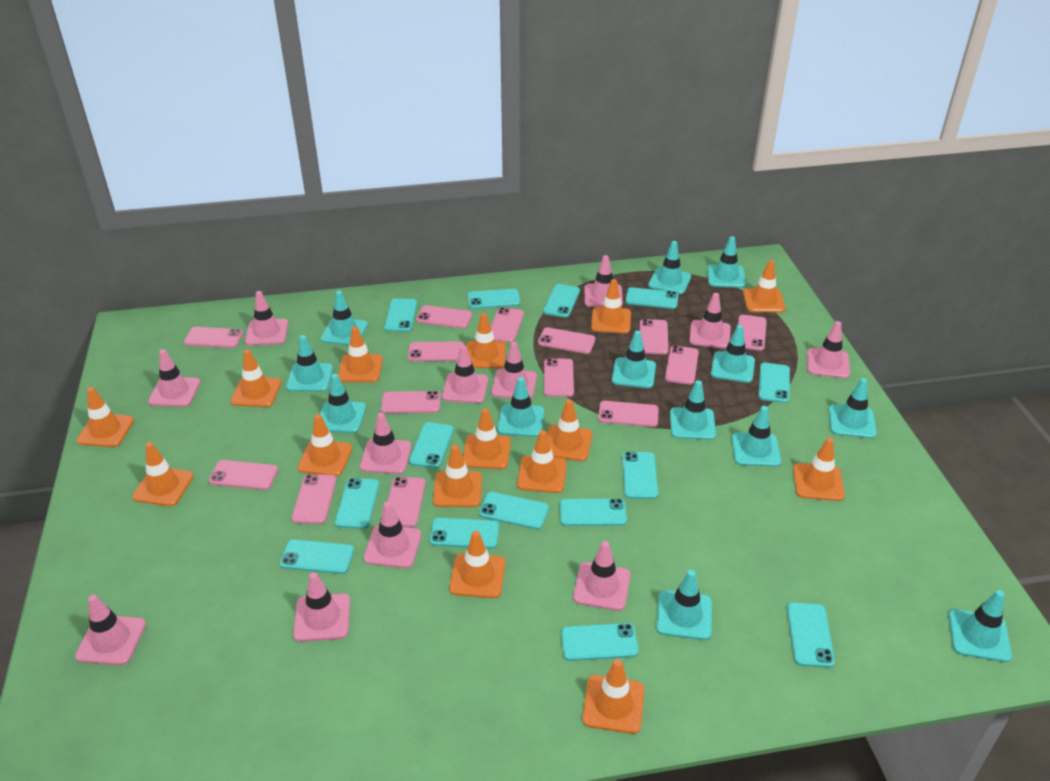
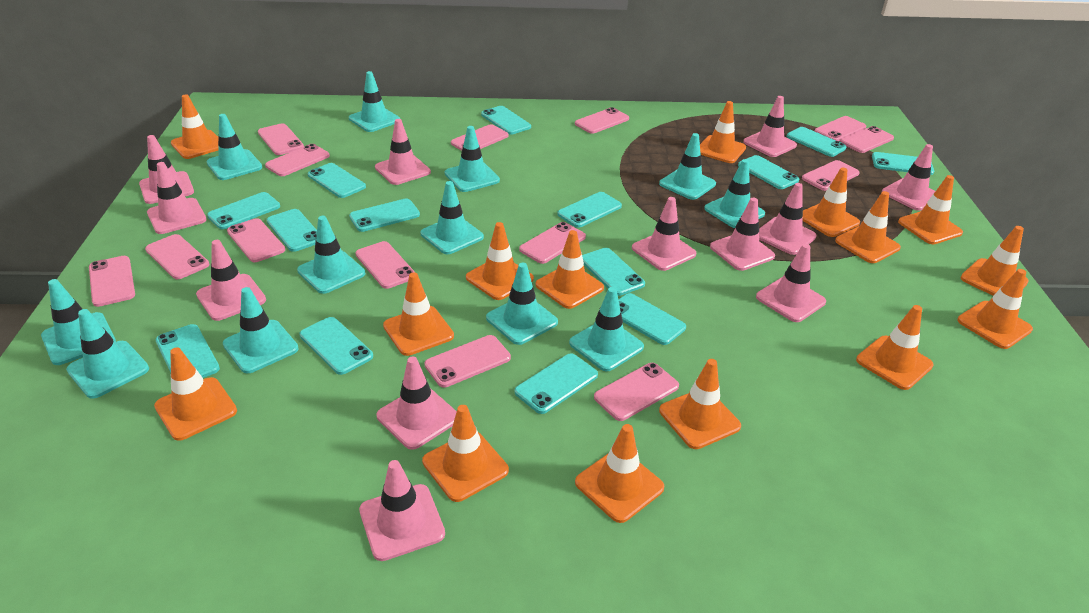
turquoise traffic cone: [286,335,333,392] [320,374,366,433] [321,290,368,345] [497,377,544,437] [612,331,656,388] [648,241,691,294] [657,570,712,640] [670,380,716,440] [707,236,746,288] [711,325,755,383] [731,406,781,467] [828,378,877,439] [949,590,1012,662] = 13 -> [41,279,116,365] [66,309,149,399] [206,114,262,180] [223,287,298,373] [297,216,365,294] [349,71,400,132] [420,181,484,254] [445,126,500,192] [486,263,558,345] [569,287,644,371] [659,133,716,200] [704,159,765,228] = 12

